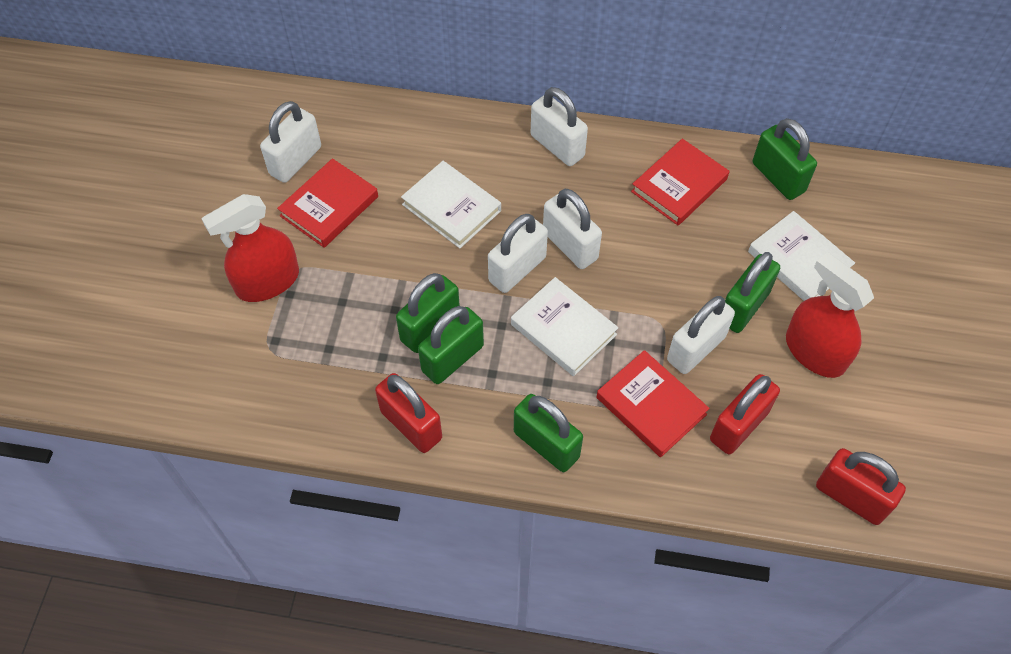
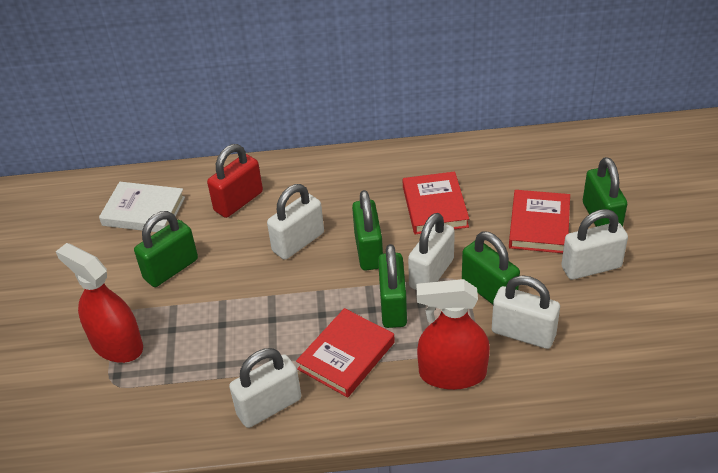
red padlock: [375,373,442,453] [710,374,780,454] [816,448,906,525] = 3 -> [207,144,263,218] = 1
white book: [401,161,501,248] [511,277,618,376] [748,211,855,301] = 3 -> [99,182,185,232] = 1

